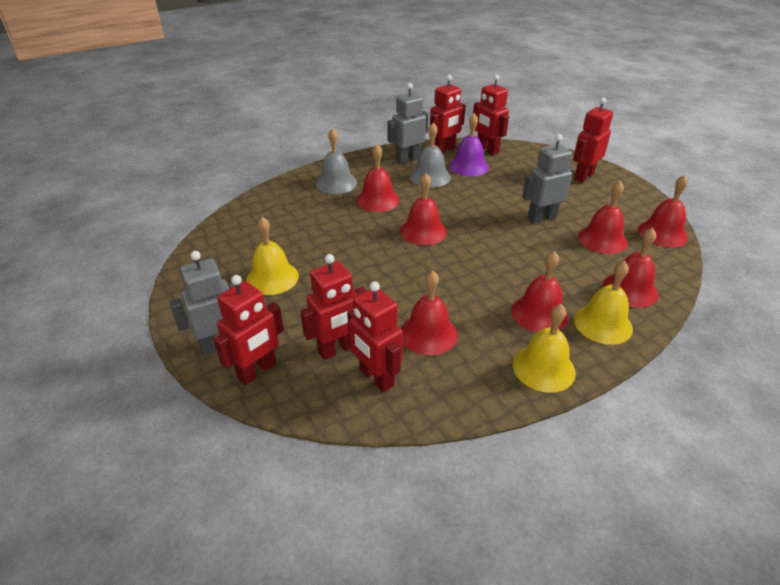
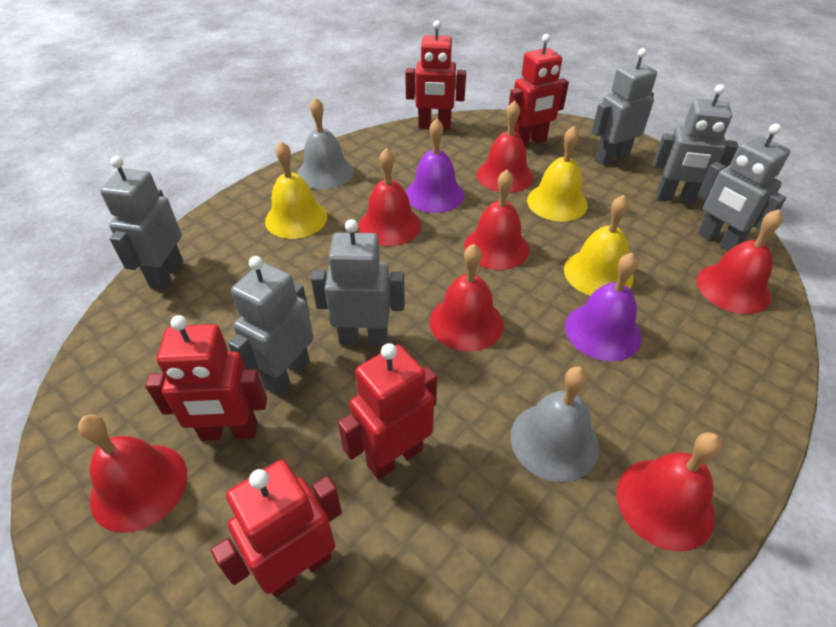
grey robot: [170,251,236,355] [388,83,428,164] [522,134,574,224] = 3 -> [100,156,183,290] [228,256,314,396] [311,219,405,346] [592,48,657,165] [653,84,739,204] [698,124,790,251] = 6
purple bell: [449,113,489,176] = 1 -> [406,118,464,213] [565,253,642,361] = 2
red robot: [214,275,284,385] [300,254,367,360] [347,281,403,392] [430,75,466,153] [473,75,509,155] [573,98,613,183] = 6 -> [145,315,267,441] [211,460,342,597] [338,343,437,480] [405,20,466,130] [509,34,569,146] = 5

